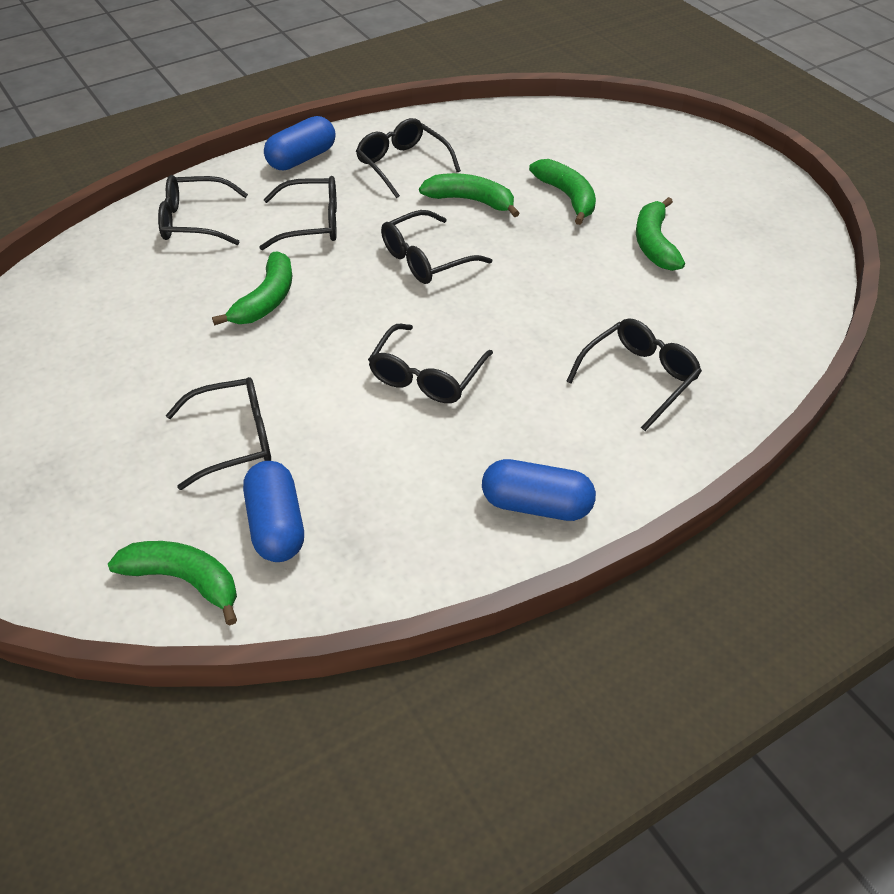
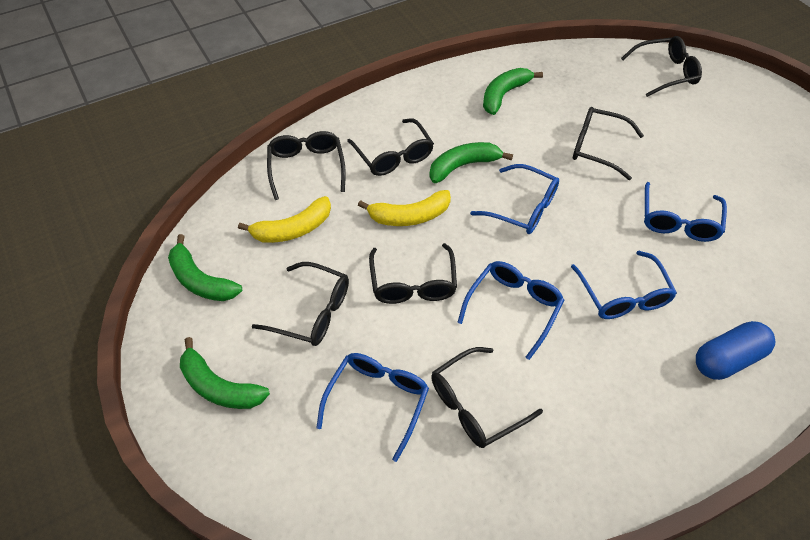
blue capsule: [243,461,304,562] [264,116,335,170] [482,459,596,521] = 3 -> [696,321,775,380] = 1
blue glasses: none = 0 -> [316,353,429,462] [457,261,564,360] [470,164,559,234] [571,251,677,319] [644,182,727,242] = 5
green banana: [108,541,237,625] [212,251,292,326] [419,173,520,217] [529,159,596,225] [636,197,685,271] = 5 -> [168,234,242,301] [180,337,270,409] [429,142,513,183] [483,68,543,115] = 4
yellow banana: none = 0 -> [238,196,331,243] [358,190,451,226] = 2

